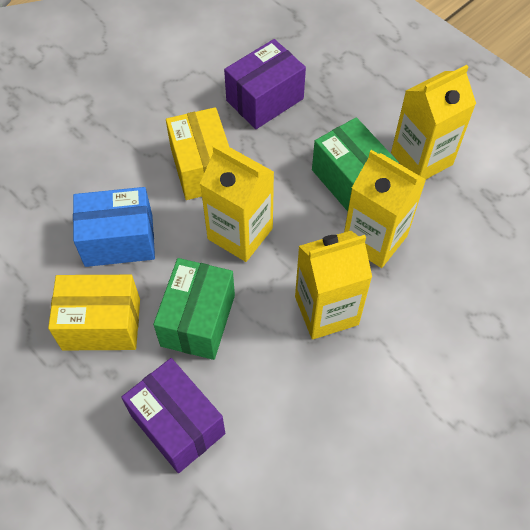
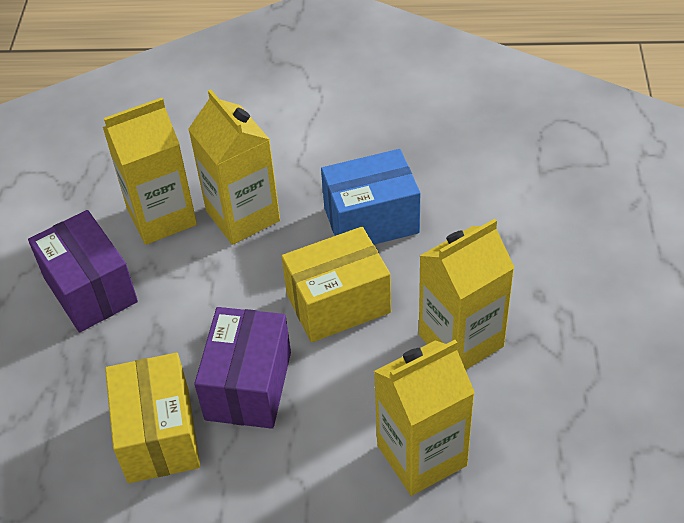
green box: [153,258,235,360] [312,117,399,211] = 2 -> none = 0

